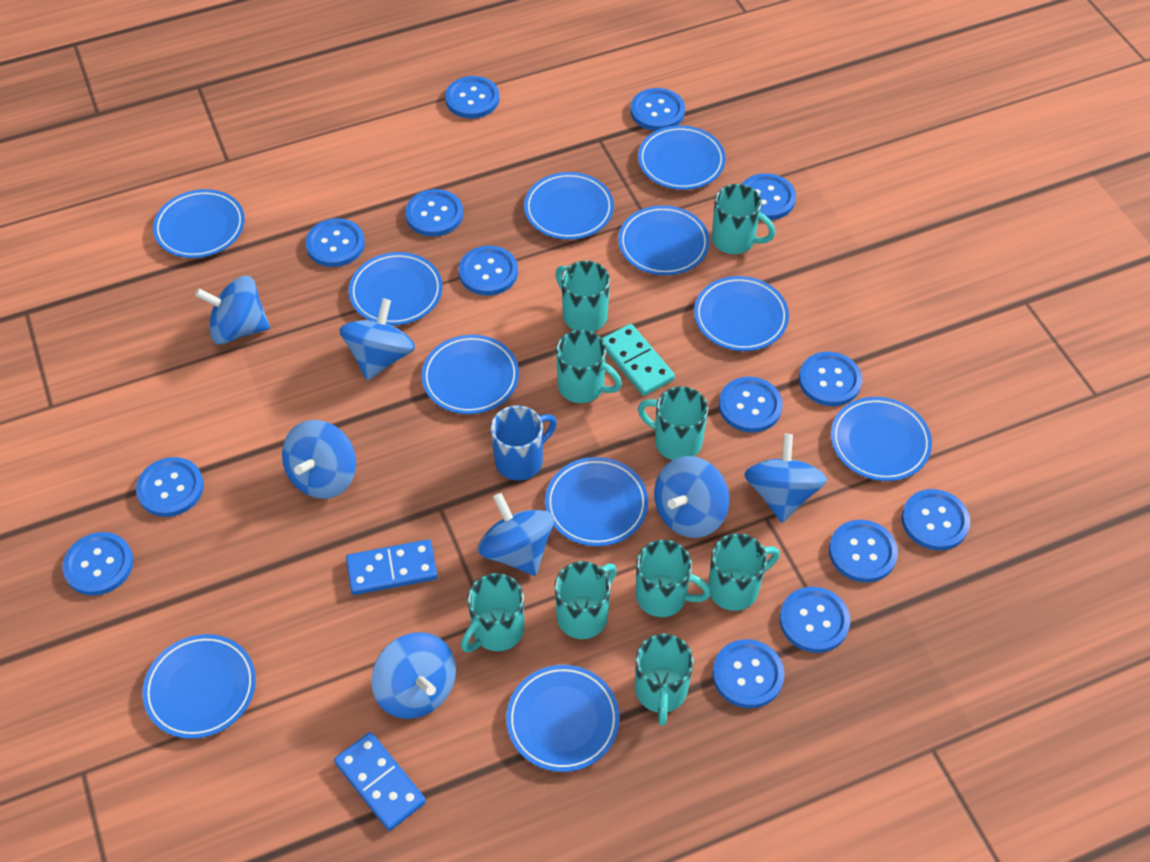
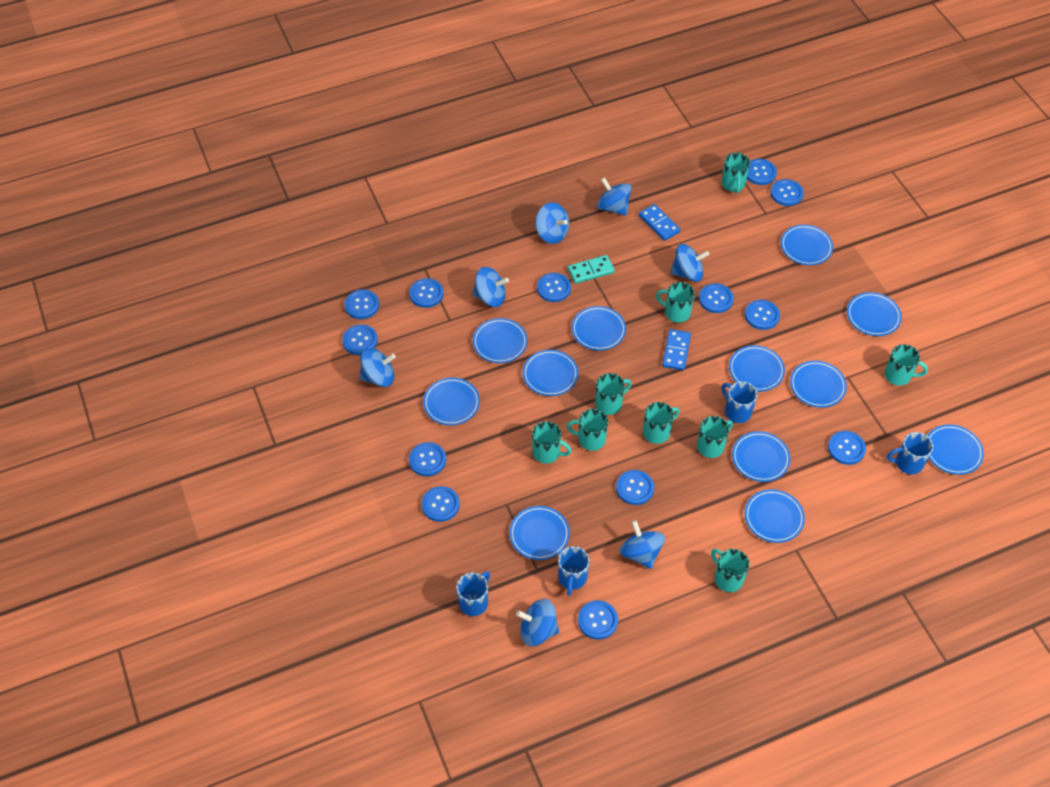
blue button: [62,532,133,596] [136,457,204,517] [305,218,365,267] [405,189,463,237] [445,76,500,119] [459,246,518,296] [630,88,685,131] [712,639,784,708] [719,377,783,433] [742,173,796,220] [780,586,850,653] [799,352,862,406] [829,520,898,583] [902,489,970,550] = 14 -> [342,324,378,355] [344,289,379,319] [409,278,444,308] [409,442,446,477] [421,486,460,522] [537,273,571,302] [578,600,618,640] [616,470,654,505] [699,283,734,313] [745,300,780,330] [747,159,777,185] [770,179,804,206] [828,431,866,465] = 13
blue mug: [491,405,557,481] = 1 -> [456,571,490,616] [558,546,590,596] [721,381,757,423] [887,432,933,474] = 4
blue plate: [142,634,256,739] [153,189,245,258] [349,252,442,325] [421,335,519,414] [506,665,620,772] [524,172,614,240] [545,457,648,547] [618,205,710,275] [638,125,726,190] [694,276,789,351] [831,397,932,481] = 11 -> [423,378,480,426] [473,318,528,363] [509,506,570,560] [523,350,578,396] [572,306,626,351] [729,345,785,392] [732,431,791,482] [745,489,805,543] [781,225,833,265] [790,361,847,408] [847,292,902,336] [928,424,984,475] = 12

